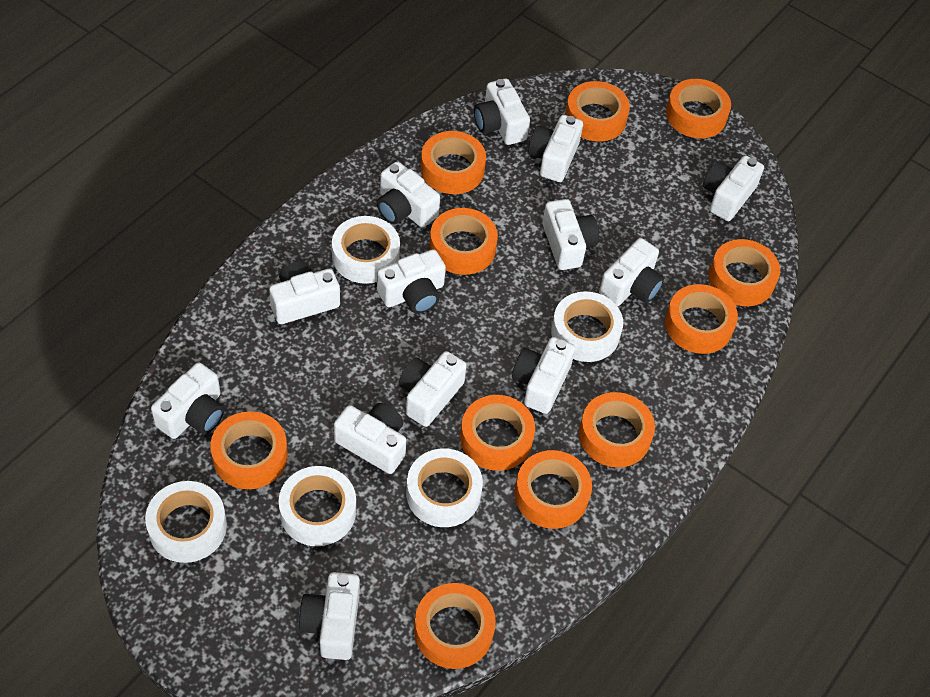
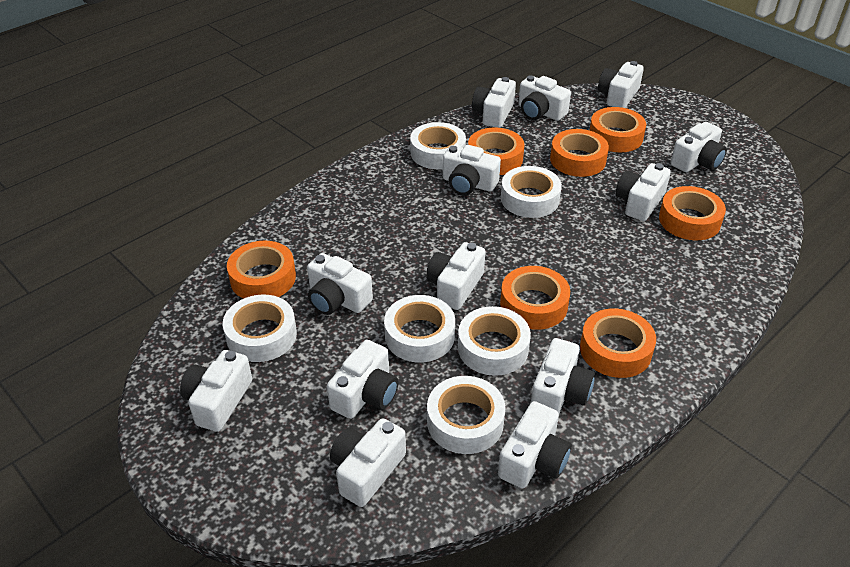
orange tape: [210,411,288,489] [414,583,496,669] [421,131,486,194] [429,208,498,275] [460,395,535,471] [514,450,592,529] [565,81,630,142] [579,392,655,468] [665,284,738,354] [666,79,731,138] [709,239,780,306] = 11 -> [227,241,296,299] [468,128,524,175] [500,266,570,330] [550,129,609,177] [580,308,656,378] [589,107,646,152] [659,186,726,240] = 7
white tape: [145,481,227,563] [279,466,356,546] [332,216,400,284] [406,449,483,527] [551,291,623,362] = 5 -> [223,295,297,362] [384,295,455,362] [410,122,466,169] [427,376,506,454] [458,306,531,376] [501,166,562,218] = 6

